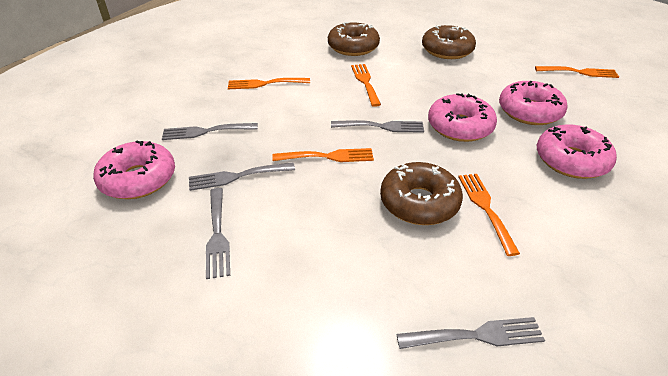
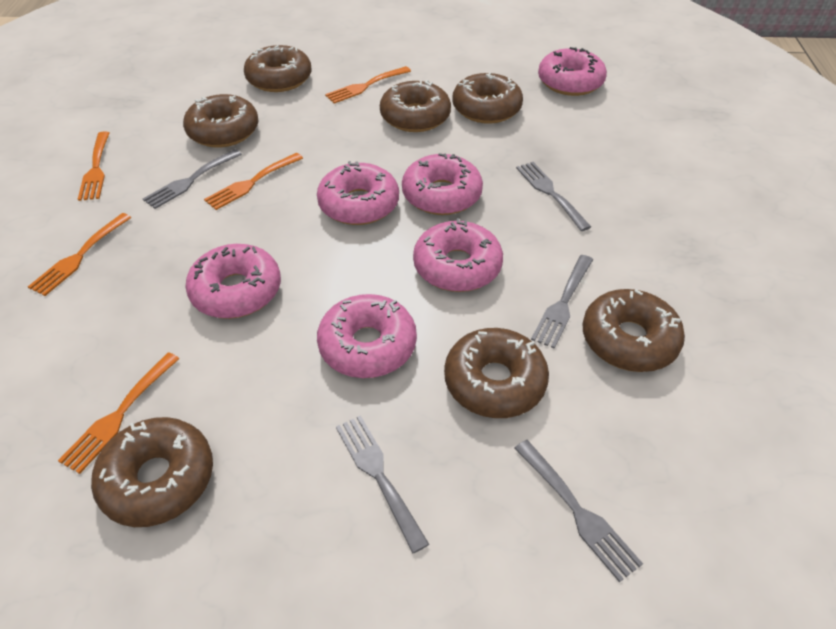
brown donut: [328,22,380,56] [380,162,463,225] [422,25,476,59] = 3 -> [91,417,213,527] [183,94,259,147] [244,45,311,92] [380,80,451,132] [444,328,549,418] [452,73,523,124] [583,289,685,372] = 7
pink donut: [93,141,175,199] [428,93,497,142] [499,81,568,125] [537,124,617,179] = 4 -> [185,244,281,319] [317,161,399,225] [317,294,417,378] [402,153,483,215] [413,218,503,292] [538,47,607,96] = 6

